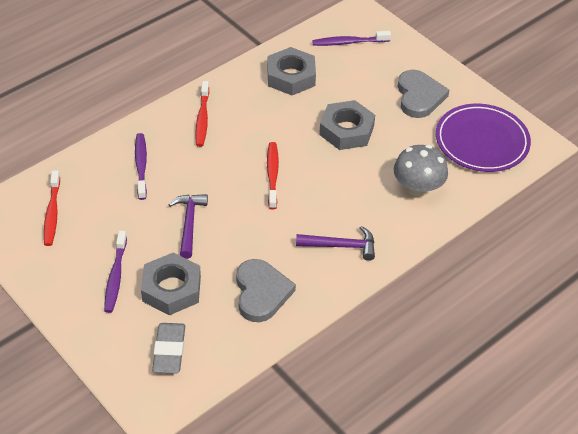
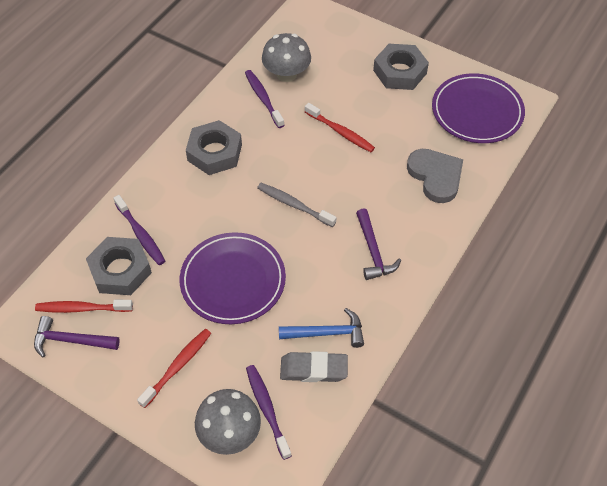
blue hammer: none = 0 -> [279,308,364,348] = 1
grey heart: [236,259,296,322] [397,70,449,118] = 2 -> [407,149,463,203] = 1
grey mushroom: [394,144,448,197] = 1 -> [195,389,261,455] [262,33,311,82] = 2
grey toothbrush: none = 0 -> [257,183,336,227] = 1
purple plate: [436,104,531,172] = 1 -> [180,232,286,324] [432,73,525,143] = 2

